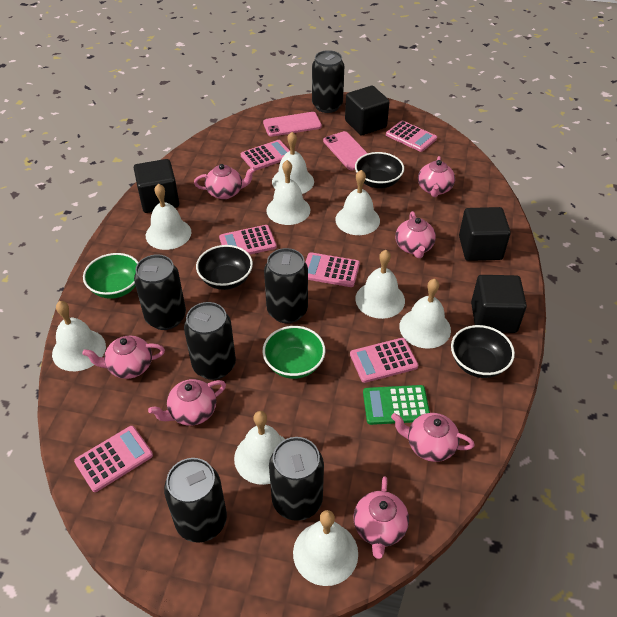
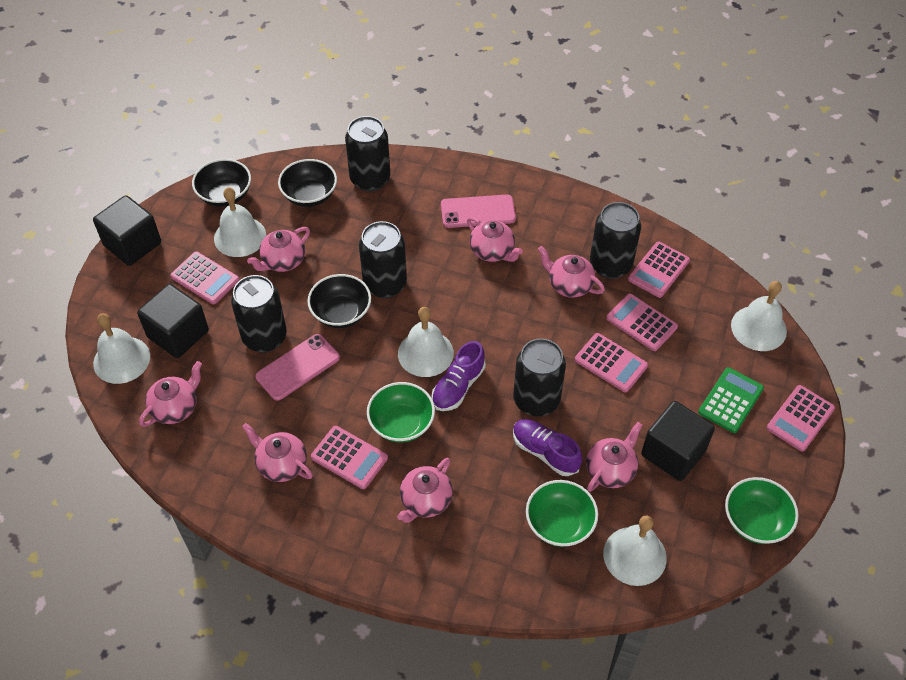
black can: [134,254,186,330] [164,458,227,543] [184,302,236,380] [264,248,308,323] [269,437,324,521] [312,50,344,113] = 6 -> [231,275,287,353] [345,116,390,192] [359,221,407,298] [513,338,566,417] [590,202,641,279] = 5
black cube: [134,159,179,213] [345,86,389,135] [459,207,511,261] [471,275,527,333] = 4 -> [93,195,161,266] [137,284,209,358] [641,401,715,481] = 3
green bowl: [83,253,138,299] [263,326,325,379] = 2 -> [367,382,435,443] [526,480,598,547] [725,477,799,544] = 3
purple shoe: none = 0 -> [432,341,486,411] [513,419,582,476] = 2
white bell: [52,301,106,371] [146,184,191,250] [234,411,285,485] [266,160,310,225] [272,132,314,194] [293,510,358,586] [335,170,380,235] [355,250,405,319] [399,279,451,349] = 9 -> [93,313,150,384] [214,187,266,257] [398,307,454,377] [603,515,667,586] [731,281,787,351] = 5

